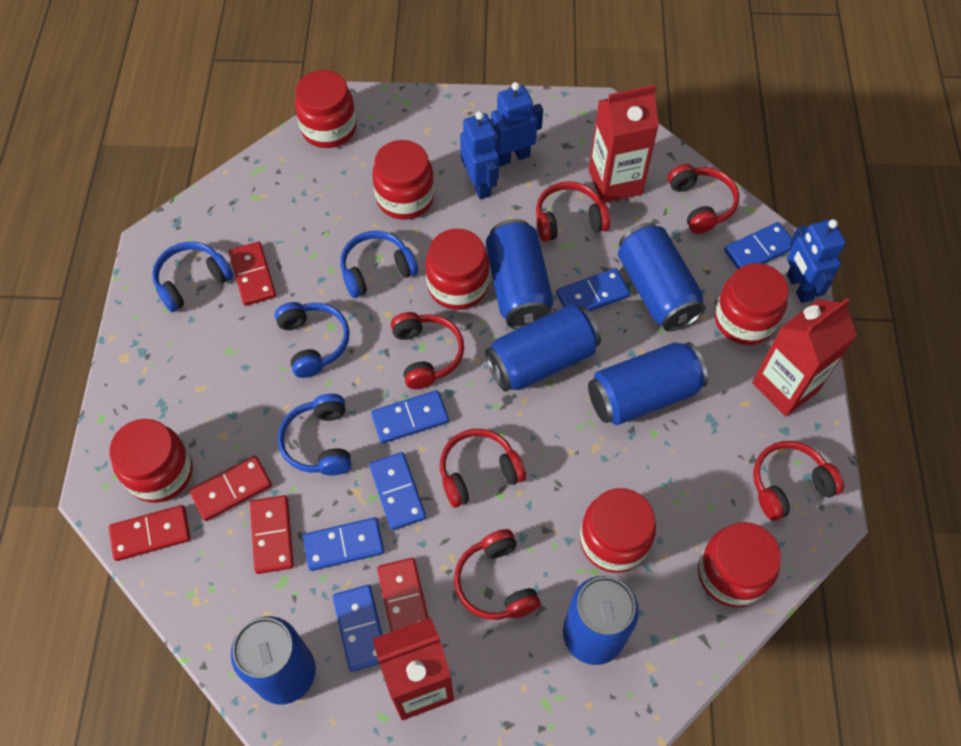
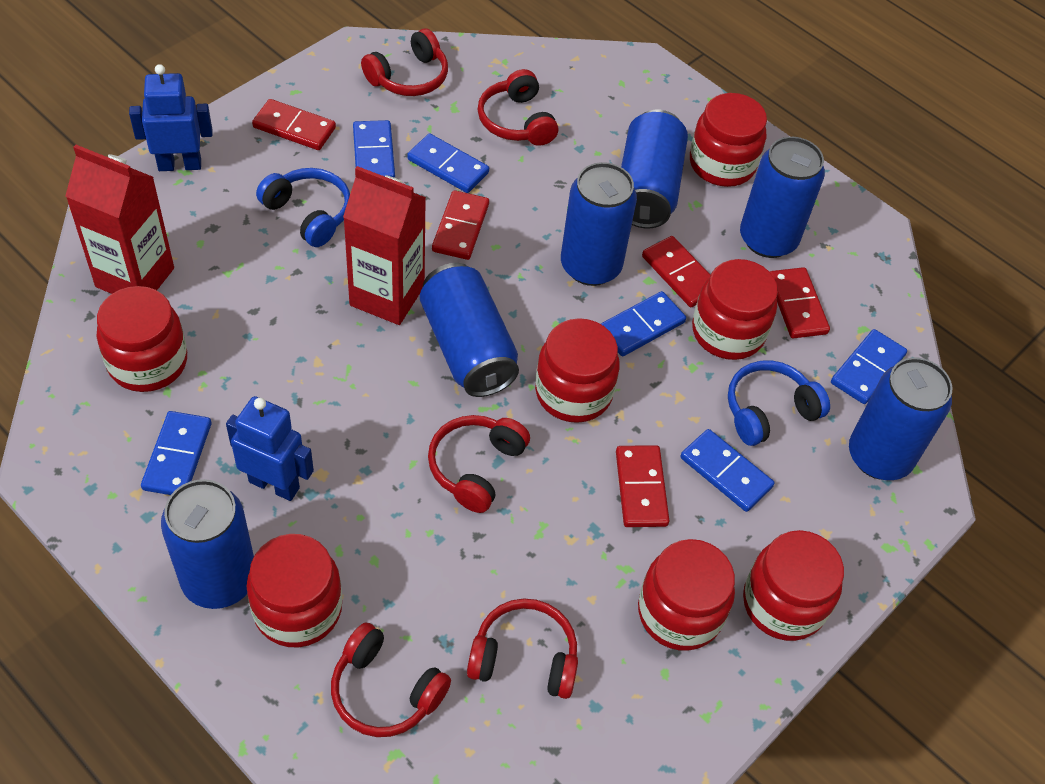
blue headphones: [152,242,233,312] [275,302,350,378] [278,394,351,475] [340,231,418,298] = 4 -> [256,168,350,247] [728,360,830,446] = 2
blue robot: [460,111,499,199] [490,82,543,166] [787,219,846,303] = 3 -> [129,64,212,171] [226,396,314,501] = 2
red carton: [373,617,454,720] [589,85,659,203] [752,297,857,417] = 3 -> [65,145,174,294] [343,166,426,325] = 2
red headphones: [391,312,464,389] [440,429,526,507] [454,529,541,620] [536,181,610,242] [668,164,739,234] [753,441,844,521] = 6 -> [331,622,451,737] [361,29,448,96] [428,415,530,513] [467,598,578,699] [478,69,558,146] = 5

